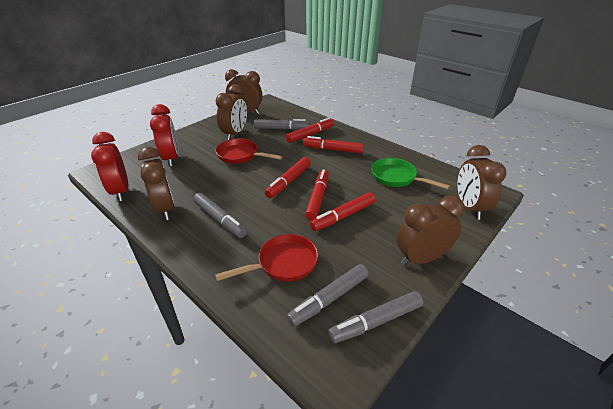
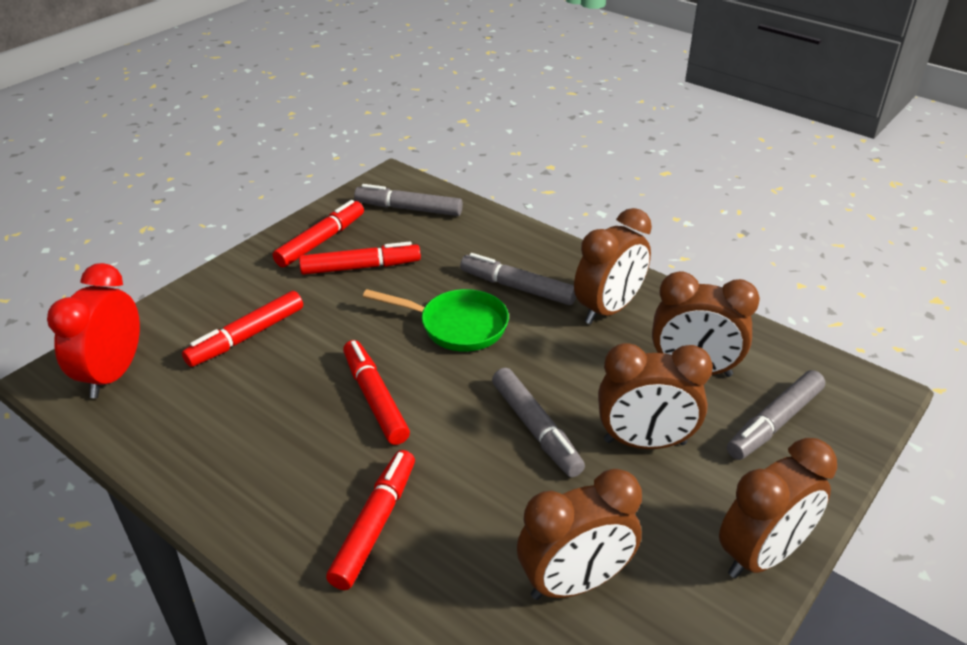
red clock: [91,132,129,201] [150,104,179,167] = 2 -> [47,263,140,398] = 1
red pan: [215,234,318,282] [216,138,282,164] = 2 -> none = 0

